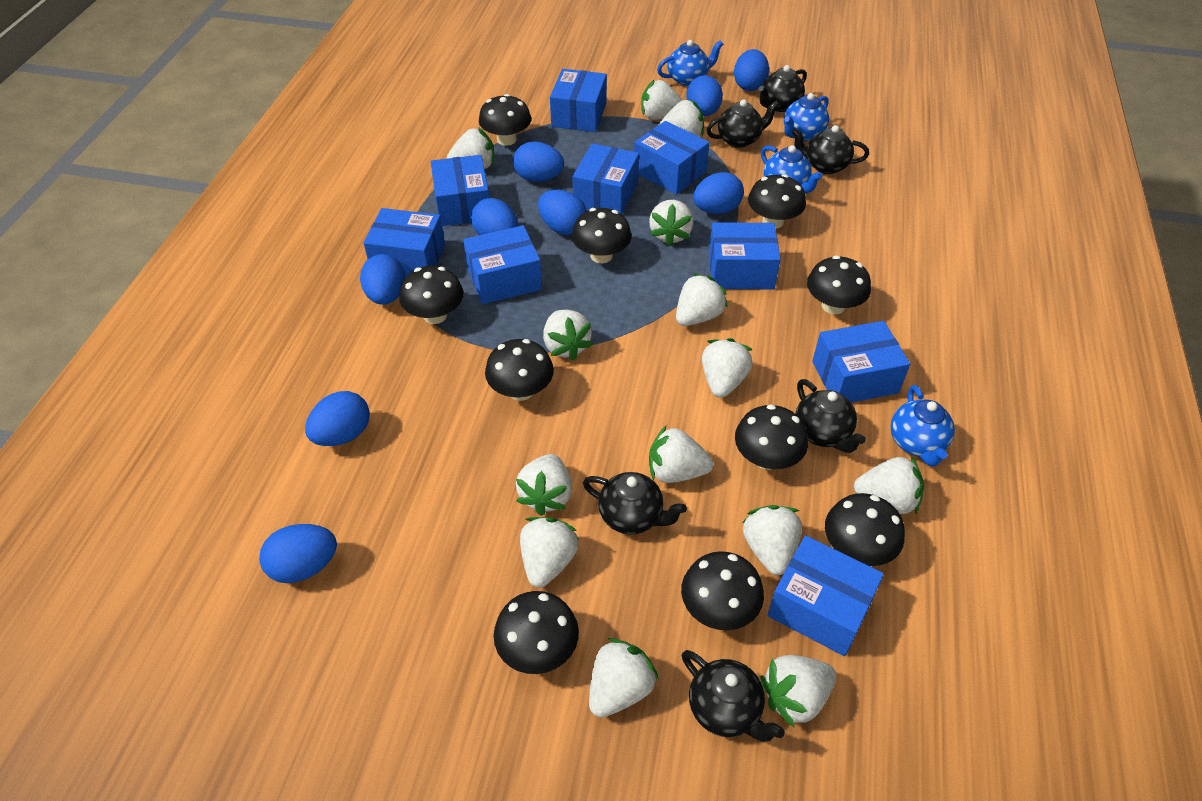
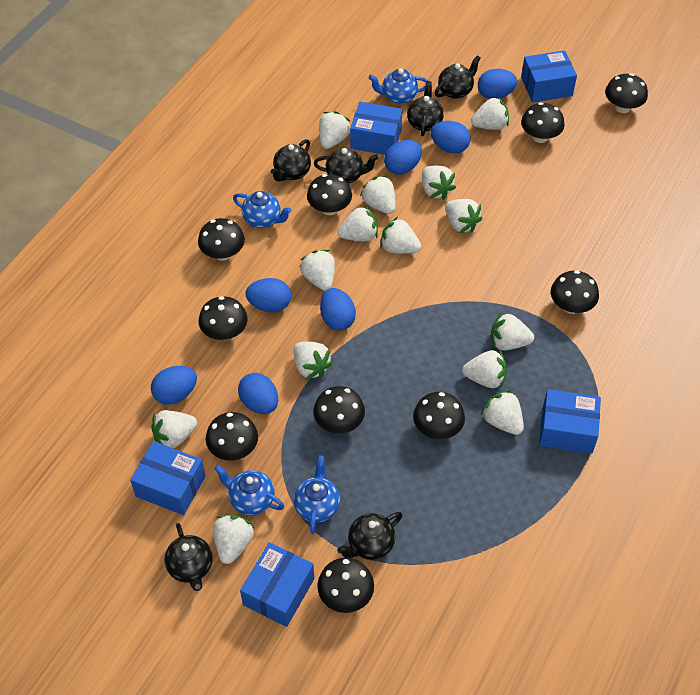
blue box: [364,208,445,277] [431,155,489,226] [463,225,542,304] [550,69,607,132] [572,143,639,214] [634,121,710,195] [709,222,781,289] [768,535,884,656] [812,321,910,403] = 9 -> [130,441,205,515] [240,542,314,627] [350,102,403,155] [521,50,577,102] [539,389,601,454] = 5
blue egg: [259,524,337,583] [305,391,370,446] [360,254,405,305] [471,198,518,235] [513,141,564,182] [538,190,587,235] [686,75,723,116] [693,172,744,214] [734,49,769,91] = 9 -> [151,366,197,405] [238,373,278,414] [245,278,291,312] [320,288,356,331] [384,140,422,175] [431,121,471,154] [478,69,517,99] = 7

